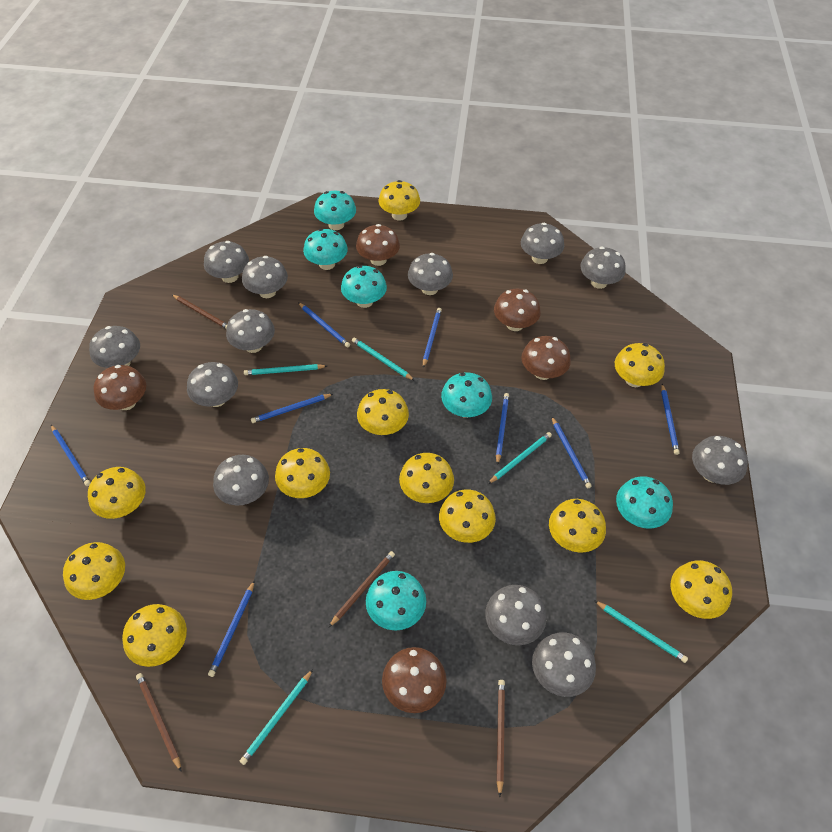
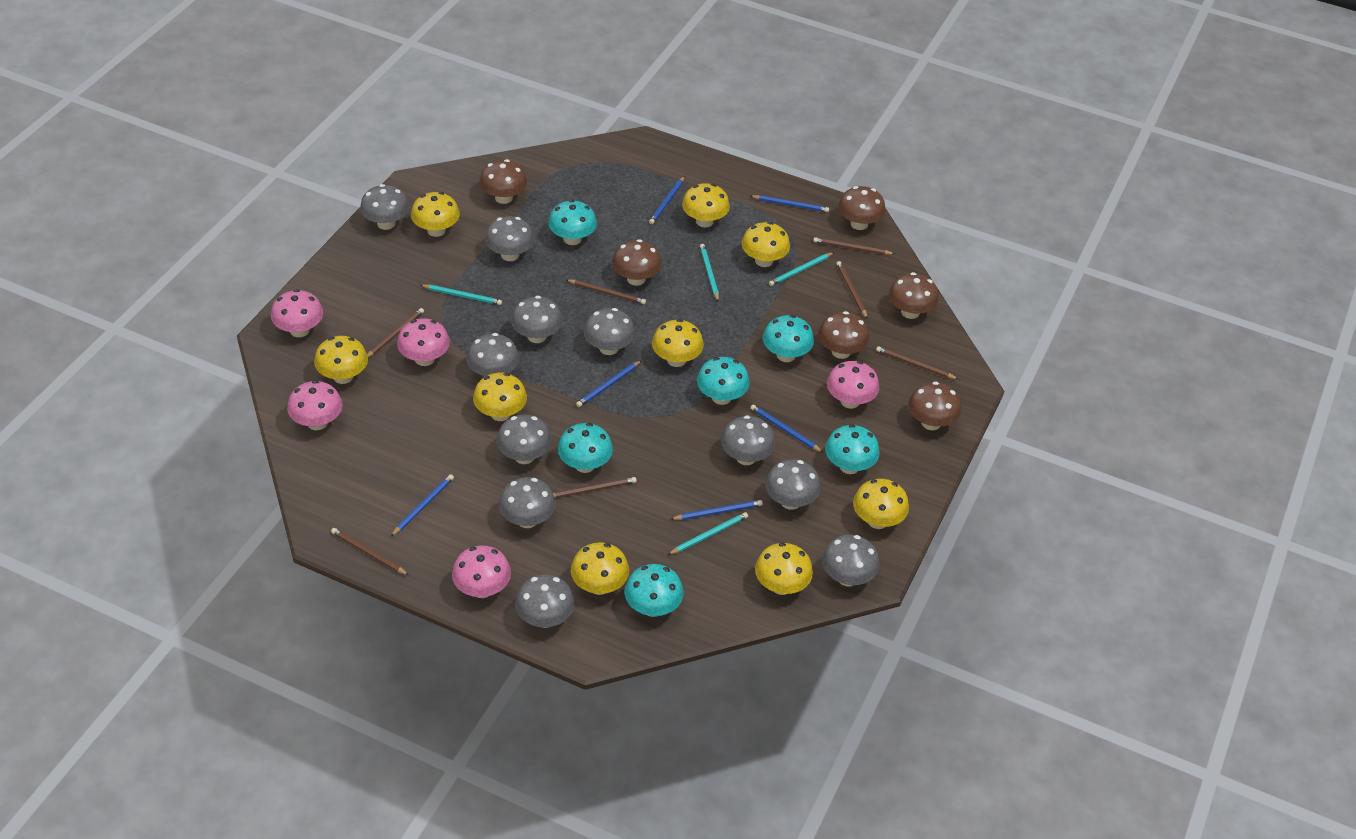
blue pencil: [51,425,91,486] [208,580,255,677] [251,394,333,423] [298,302,350,347] [423,308,442,368] [496,393,509,465] [551,416,592,488] [661,384,680,455] = 8 -> [390,474,454,537] [576,360,642,407] [649,176,685,224] [671,500,763,520] [750,405,824,453] [751,195,829,212] = 6
brown mushroom: [94,365,146,410] [356,224,400,266] [382,647,447,713] [494,289,541,331] [521,336,571,380] = 5 -> [479,159,527,204] [612,239,662,286] [818,311,869,359] [838,186,886,230] [889,272,939,319] [908,381,961,430] = 6
brown pencil: [136,673,182,772] [172,295,227,329] [329,551,395,627] [497,680,505,797] = 4 -> [331,528,409,575] [367,308,424,358] [553,477,637,498] [567,279,646,304] [813,237,894,255] [836,261,868,319] [876,346,958,379] = 7
grey mushroom: [89,326,140,368] [187,362,238,407] [204,241,249,283] [213,455,269,506] [226,309,275,353] [242,256,288,298] [408,253,453,295] [485,585,547,645] [521,223,564,264] [532,632,596,697] [580,246,626,289] [692,436,748,485] = 12 -> [360,184,409,230] [466,333,519,377] [485,216,534,261] [497,415,552,464] [499,477,556,528] [511,296,563,343] [515,575,575,628] [584,308,635,355] [721,415,775,465] [765,459,821,510] [822,535,880,586] = 11
pink mushroom: none = 0 -> [271,289,323,337] [287,380,343,430] [397,318,450,366] [452,545,511,598] [827,361,879,409] = 5
turquoise pencil: [240,669,313,765] [244,364,327,375] [352,338,415,381] [488,432,552,484] [594,600,688,663] = 5 -> [420,285,502,305] [668,512,748,555] [700,244,719,302] [769,252,834,286] = 4
yellow mushroom: [63,542,125,600] [88,467,146,519] [122,604,187,667] [275,448,330,498] [357,389,409,435] [379,180,420,221] [399,453,454,503] [439,489,496,543] [549,499,606,553] [615,343,665,387] [671,560,732,619] = 11 -> [314,336,368,384] [411,192,460,237] [473,373,527,421] [571,542,629,595] [652,319,704,367] [682,183,730,227] [741,222,790,267] [755,543,813,595] [853,479,909,529] = 9

